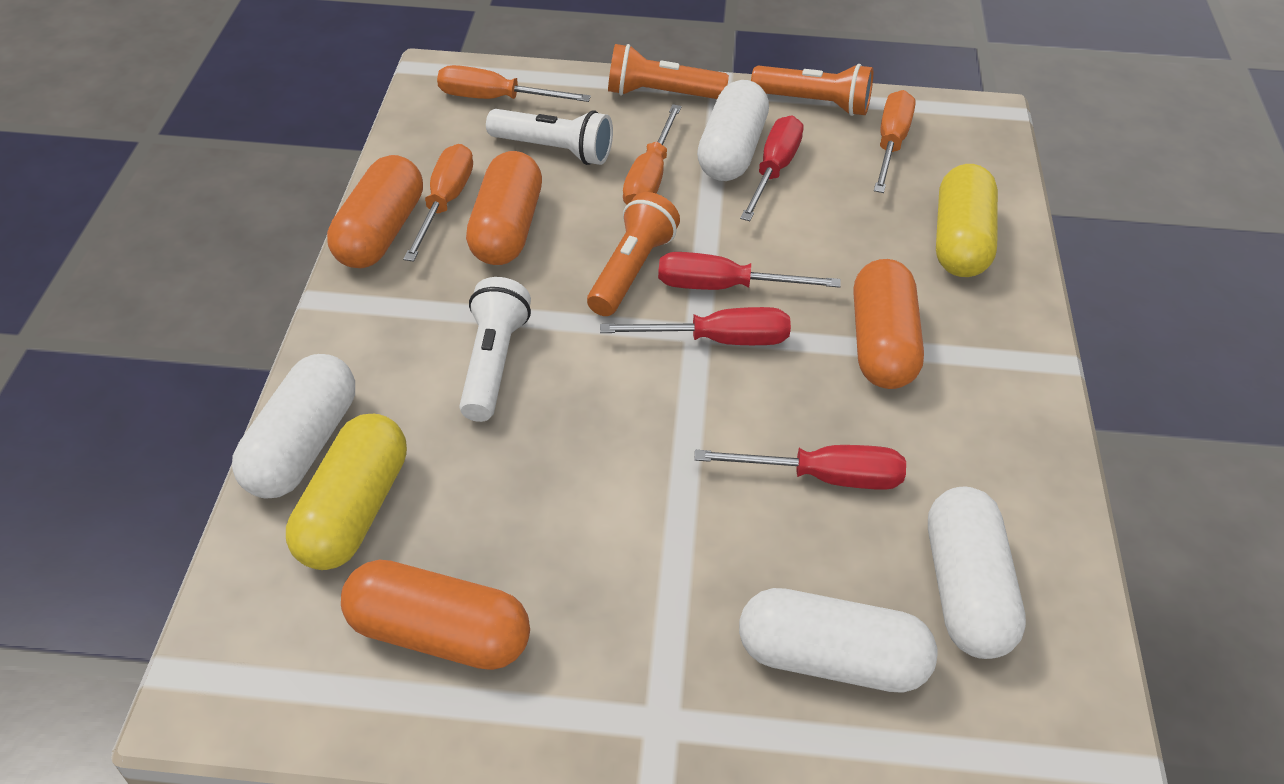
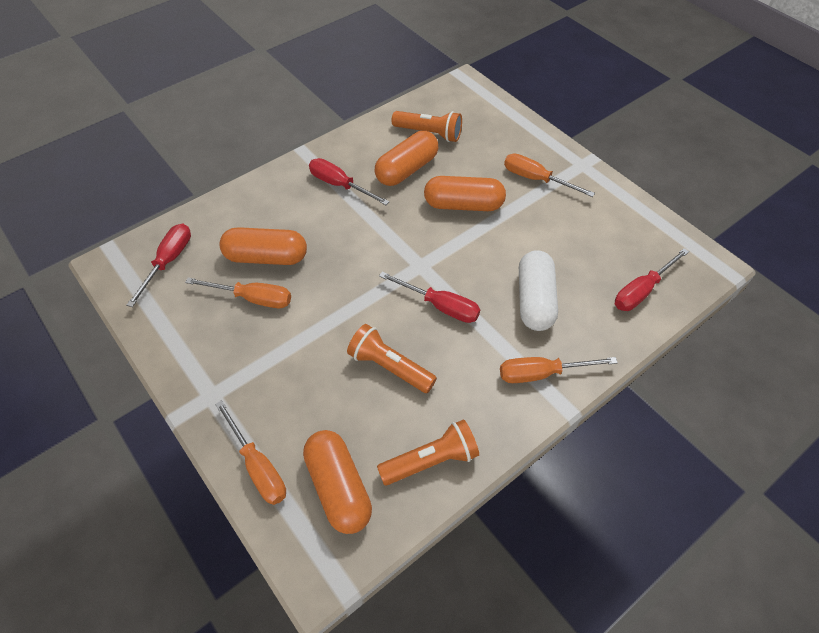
white capsule: [232,354,355,499] [697,80,769,181] [739,588,938,693] [928,486,1026,659] = 4 -> [519,250,558,331] = 1
white flashlight: [460,277,531,422] [486,109,613,165] = 2 -> none = 0
yellow capsule: [286,414,407,570] [936,164,998,277] = 2 -> none = 0

